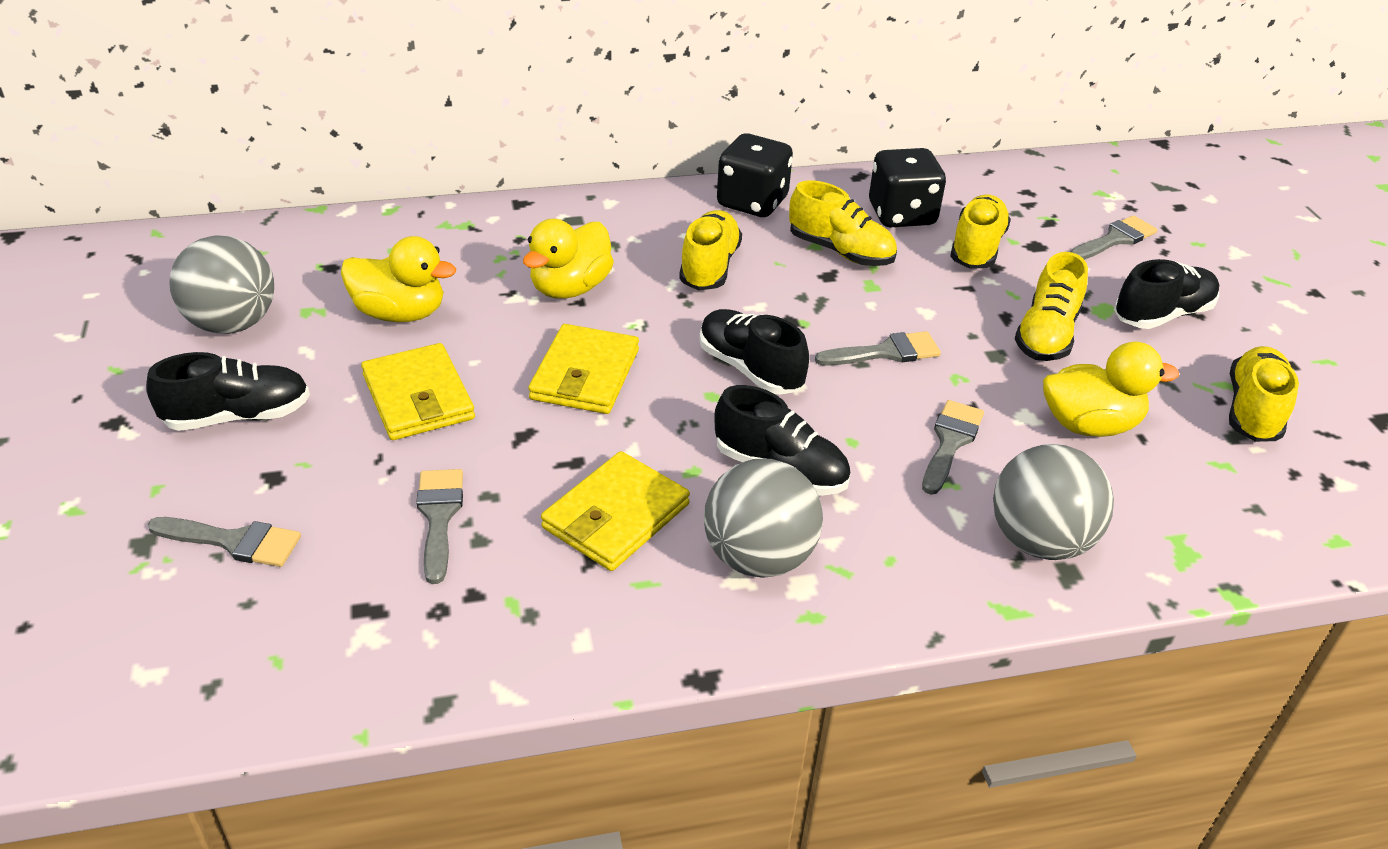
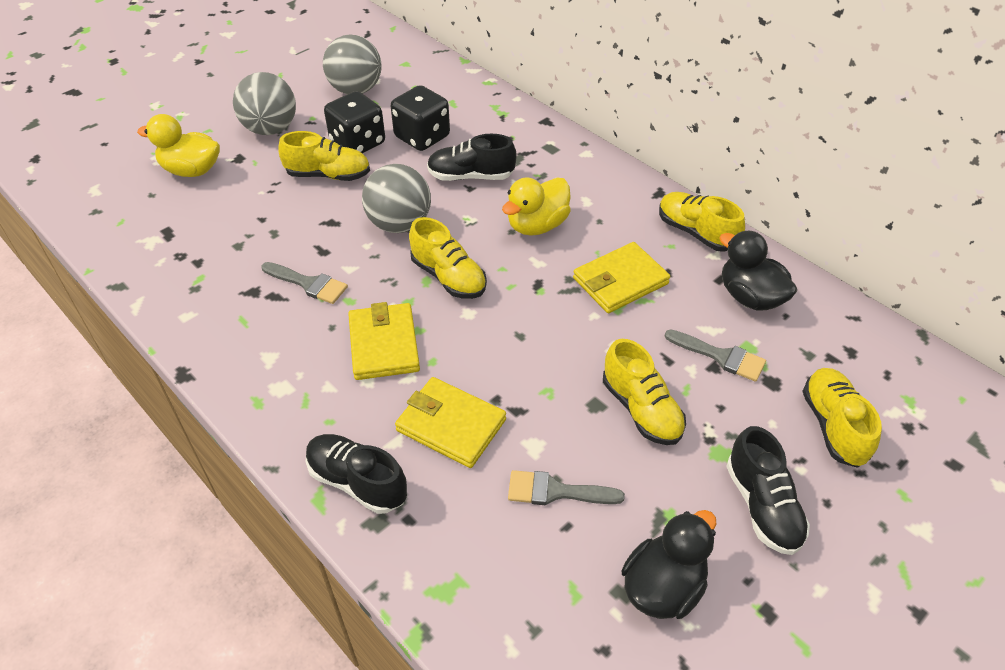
black duck: none = 0 -> [621,510,716,619] [719,231,797,310] = 2
black shoe: [146,352,310,431] [699,309,809,395] [714,385,851,496] [1114,259,1219,329] = 4 -> [306,434,407,514] [427,134,517,181] [726,426,810,555] = 3
grey brush: [148,517,301,567] [416,469,463,584] [815,331,941,366] [922,400,984,495] [1070,215,1157,260] = 5 -> [261,262,348,304] [508,470,625,505] [665,329,766,382] = 3
yellow duck: [341,236,456,322] [523,219,614,299] [1043,342,1179,437] = 3 -> [137,114,220,177] [502,177,571,236] = 2

